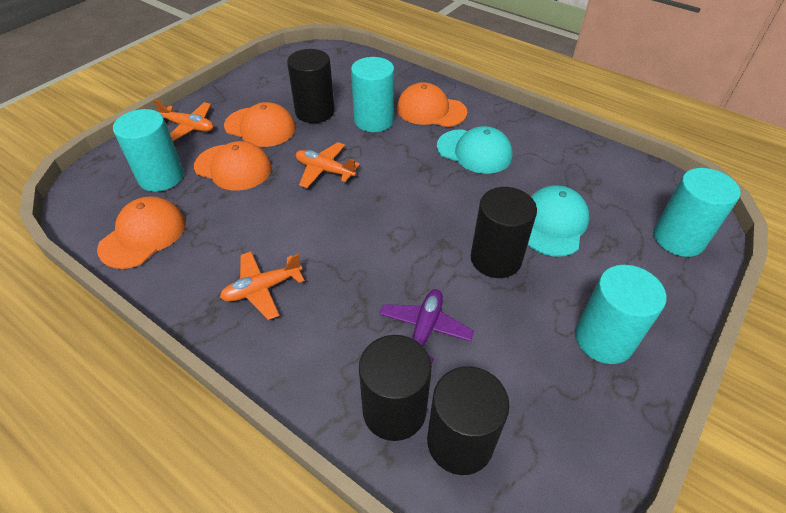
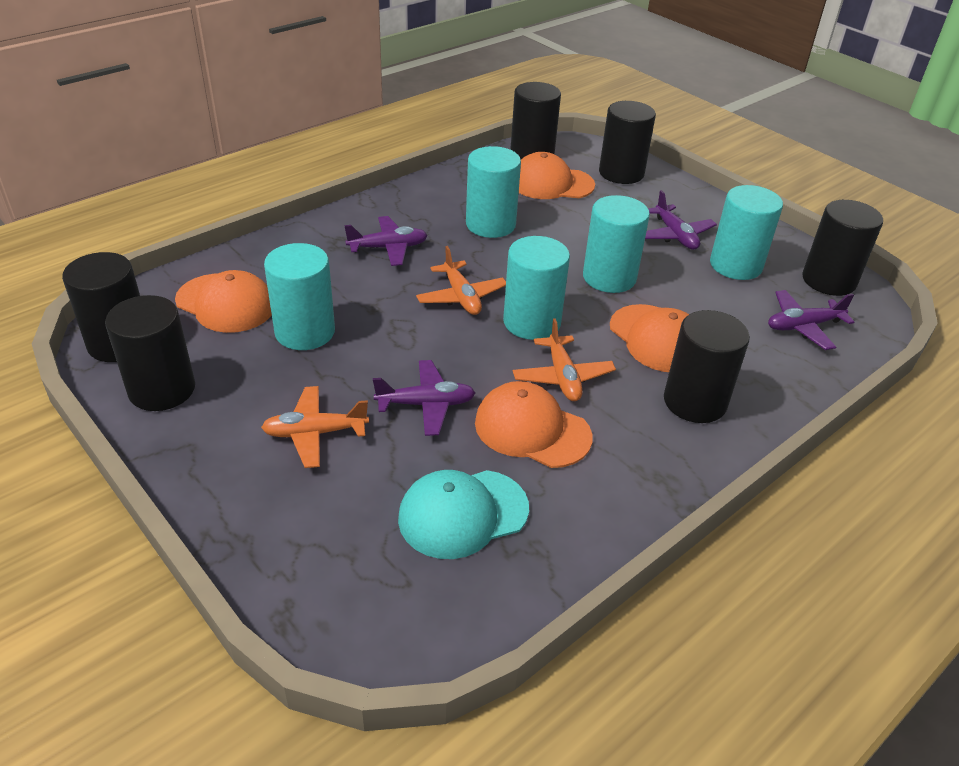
black cylinder: [287,49,335,123] [359,335,432,441] [427,366,510,475] [471,187,537,278] = 4 -> [62,252,140,362] [105,295,195,411] [510,82,561,159] [599,101,656,184] [664,310,750,423] [802,200,883,296] = 6
purple plane: [379,289,474,364] = 1 -> [344,216,428,266] [373,360,475,436] [645,190,717,250] [768,290,854,350] = 4
turquoise cap: [437,126,513,174] [528,185,589,257] = 2 -> [398,470,529,559] = 1
turquoise cylinder: [113,109,184,192] [351,57,394,132] [575,265,667,364] [654,168,740,257] = 4 -> [264,243,335,350] [466,146,521,238] [503,236,570,340] [583,195,650,293] [710,185,783,280] = 5

